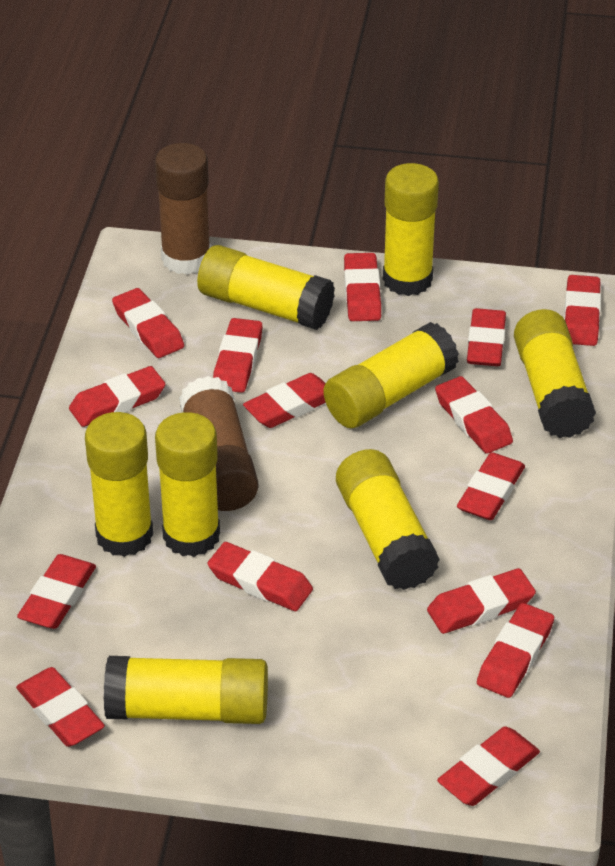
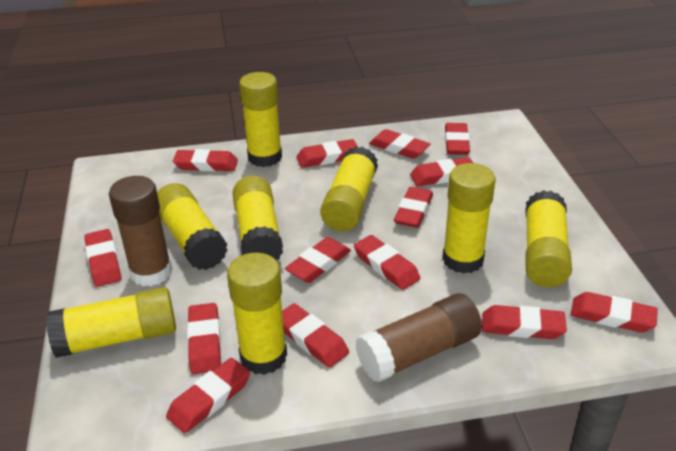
red eraser: [16,667,105,747] [17,554,96,629] [69,366,166,427] [112,288,184,358] [207,542,313,611] [213,318,263,393] [243,373,326,428] [344,253,381,321] [427,568,536,634] [435,376,513,454] [437,727,540,806] [457,452,525,520] [467,308,506,366] [477,603,554,698] [564,275,601,346] = 15 -> [84,229,121,287] [166,358,250,433] [173,149,238,172] [187,303,221,374] [282,303,349,368] [285,237,351,283] [296,139,358,168] [354,235,420,290] [369,129,430,159] [394,187,433,228] [410,157,473,186] [445,123,470,155] [482,305,567,339] [570,292,658,333] = 14

